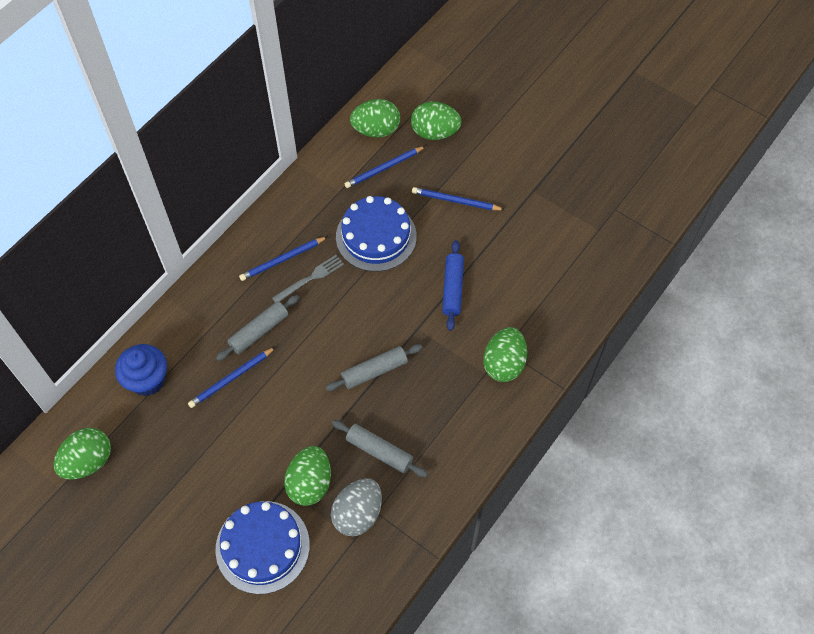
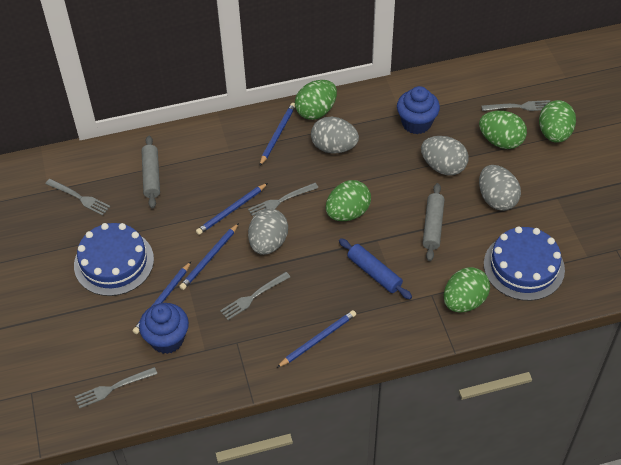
blue cupcake: [115,344,167,396] = 1 -> [139,303,189,354] [397,86,440,134] = 2
blue pencil: [188,347,276,408] [239,236,328,281] [345,146,426,188] [412,187,505,210] = 4 -> [133,262,191,334] [179,223,239,290] [196,183,268,235] [260,103,295,166] [277,310,356,368] = 5
grey egg: [331,478,382,536] = 1 -> [248,209,288,255] [311,117,359,154] [421,136,468,175] [479,165,521,211] = 4
grey fork: [272,255,344,302] = 1 -> [45,179,110,215] [75,367,157,409] [220,272,290,320] [248,183,318,217] [481,100,550,111] = 5
grey rolling pin: [216,295,299,361] [325,344,423,391] [332,420,428,477] = 3 -> [141,136,160,208] [423,183,444,261] = 2

